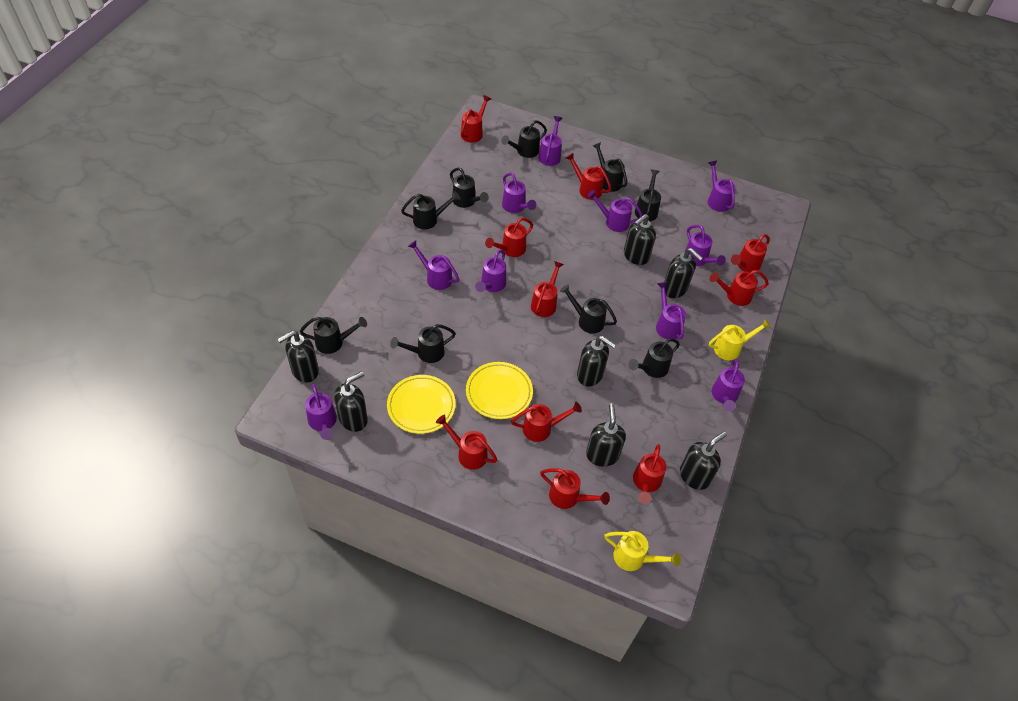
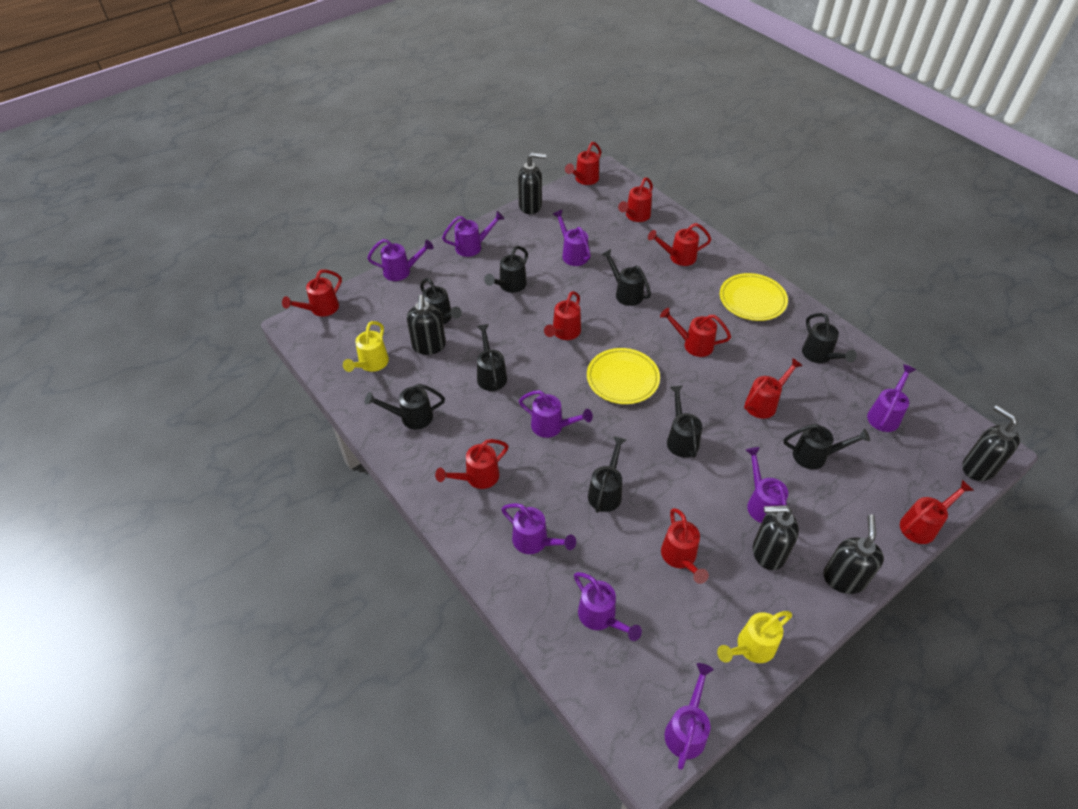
black soap dispenser: [277,331,319,383] [334,371,368,432] [577,336,616,387] [586,403,626,467] [624,214,656,265] [664,248,703,298] [680,431,727,490] = 7 -> [407,295,446,355] [518,152,546,214] [753,505,799,570] [823,515,884,594] [962,405,1020,481] = 5
purple watering can: [305,384,337,440] [408,240,459,290] [475,250,506,292] [502,172,537,213] [538,116,563,166] [587,190,643,232] [656,282,686,339] [684,225,726,266] [708,161,735,212] [712,359,745,411] = 10 -> [367,239,434,281] [442,211,504,257] [501,503,576,554] [519,390,593,438] [553,210,591,266] [574,572,642,641] [664,663,714,770] [746,447,788,523] [867,364,916,432] = 9

